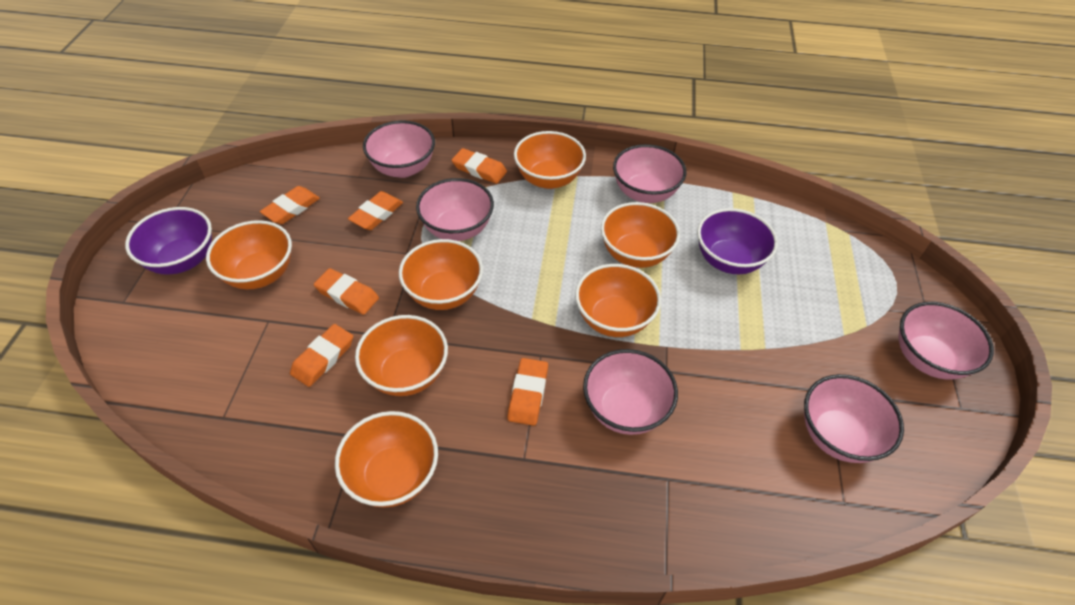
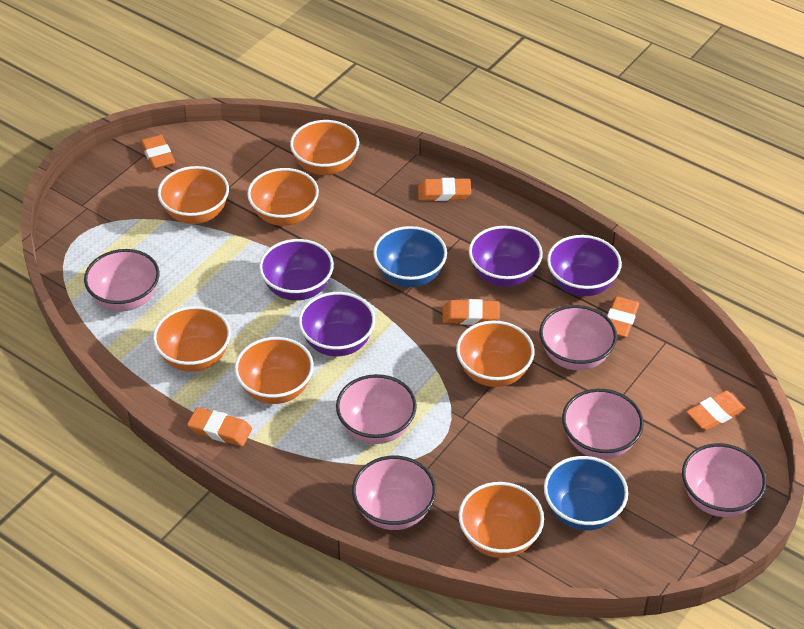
blue bowl: none = 0 -> [373,226,447,287] [544,456,628,530] = 2
purple bowl: [125,207,212,274] [697,208,778,274] = 2 -> [259,239,334,301] [298,292,375,356] [469,226,543,287] [547,235,622,296] = 4

